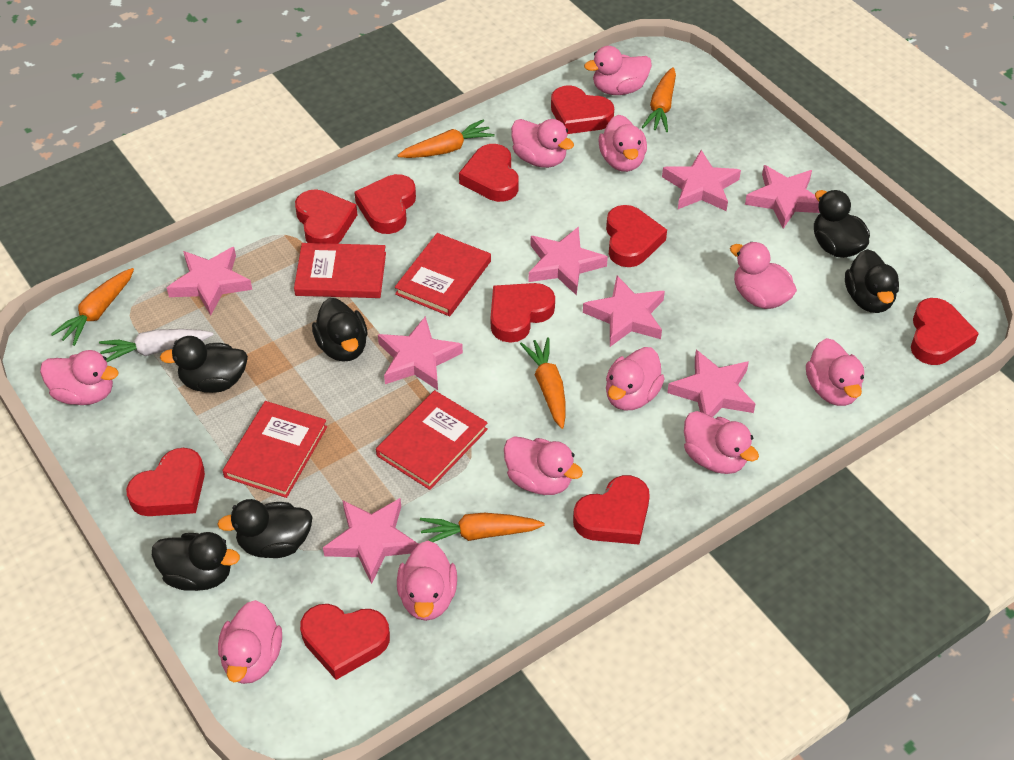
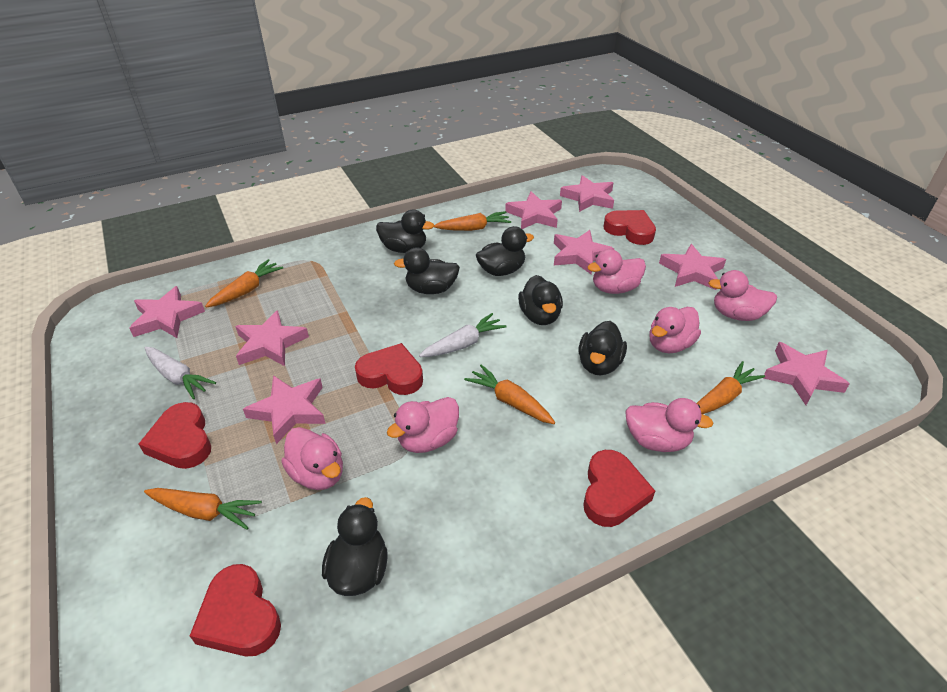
pink duck: [40,350,119,405] [218,600,282,684] [397,541,457,621] [504,436,583,495] [511,119,574,168] [584,46,652,95] [599,115,647,172] [606,347,665,411] [684,411,759,474] [730,242,797,309] [806,338,864,406] = 11 -> [281,427,343,490] [387,397,459,453] [588,249,646,294] [625,398,714,452] [650,307,701,353] [708,270,777,321] = 6
red book: [222,401,327,498] [294,243,386,298] [376,390,488,490] [395,233,491,316] = 4 -> none = 0
red heart: [126,448,205,516] [295,189,357,244] [300,604,390,680] [354,174,416,234] [459,144,518,202] [491,283,555,343] [551,85,614,134] [573,475,650,545] [606,205,667,267] [911,298,979,365] = 10 -> [139,402,211,469] [190,564,281,657] [355,343,423,395] [583,450,655,527] [604,210,656,245] = 5
white carrot: [99,329,214,362] = 1 -> [145,347,216,399] [419,313,507,357] = 2

